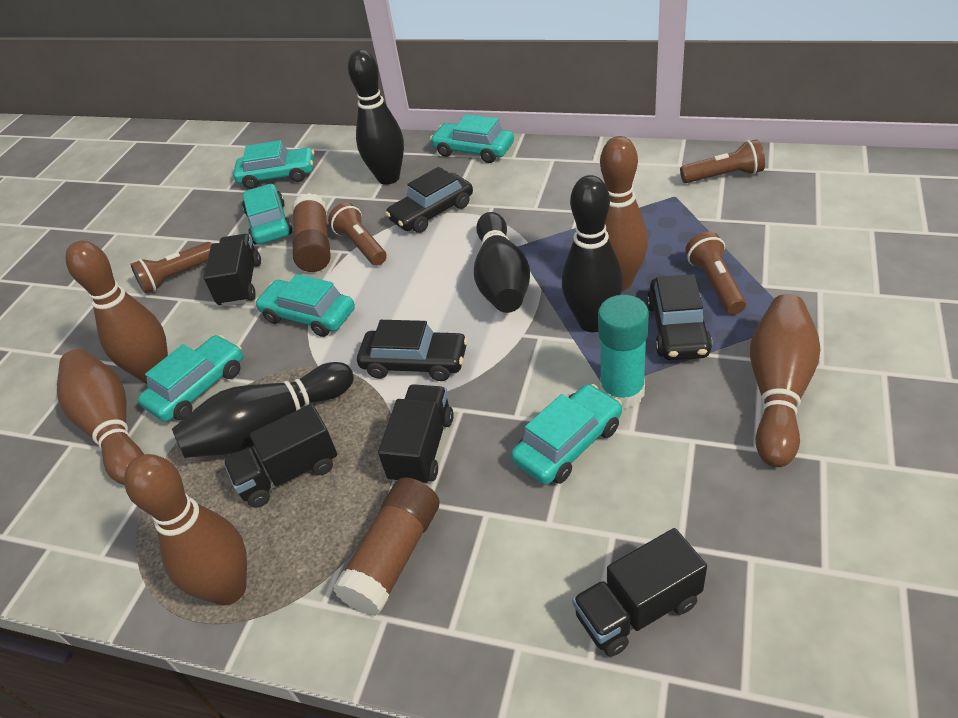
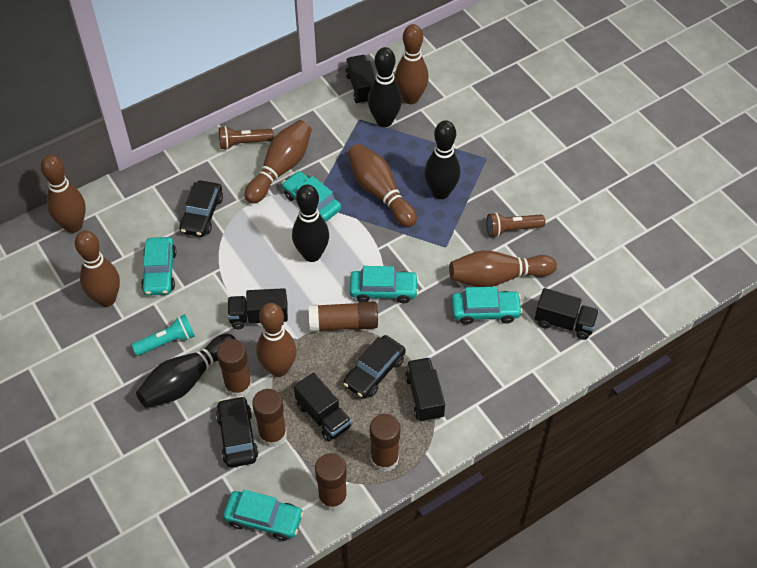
black truck: [204,234,261,307] [223,404,337,508] [378,384,454,483] [572,528,707,657] = 4 -> [227,288,288,329] [294,372,351,441] [345,55,376,104] [405,357,445,422] [535,288,599,340] = 5
brown bowling pin: [57,349,144,485] [66,241,168,384] [124,454,247,605] [600,136,648,291] [750,294,820,467] = 5 -> [41,155,86,233] [75,230,120,307] [245,120,312,204] [257,303,296,377] [348,144,417,227] [395,24,429,104] [449,250,557,287] = 7
brown flashlight: [131,242,212,294] [328,203,387,266] [680,139,765,183] [685,232,746,315] = 4 -> [219,126,274,150] [486,212,545,237] = 2
brown glue stick: [292,193,330,272] [333,477,440,616] = 2 -> [217,339,252,398] [252,389,287,447] [309,301,378,332] [315,453,347,511] [370,414,400,472] = 5
turquoise car: [138,335,243,422] [233,140,314,189] [242,184,293,244] [255,274,355,337] [430,114,514,163] [511,384,622,485] = 6 -> [141,237,177,296] [223,490,304,541] [282,171,341,222] [350,266,419,303] [452,287,523,325] = 5
turquoise flashlight: none = 0 -> [132,314,195,356] = 1
turquoise glue stick: [598,295,649,409] = 1 -> none = 0

